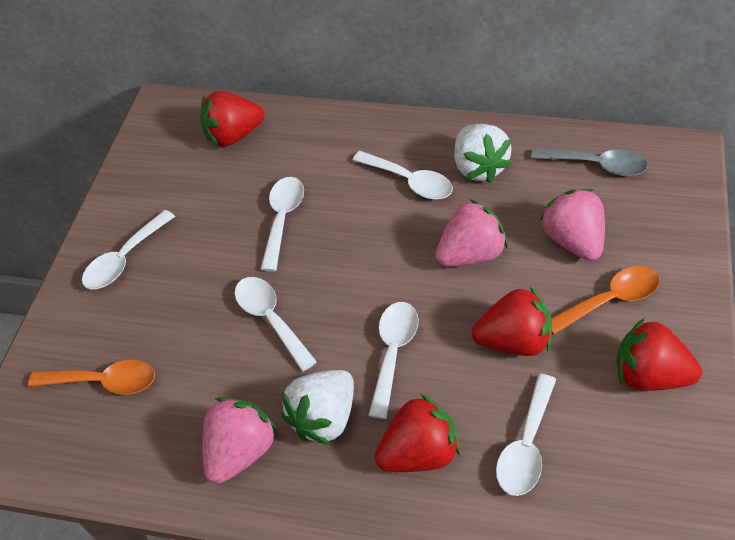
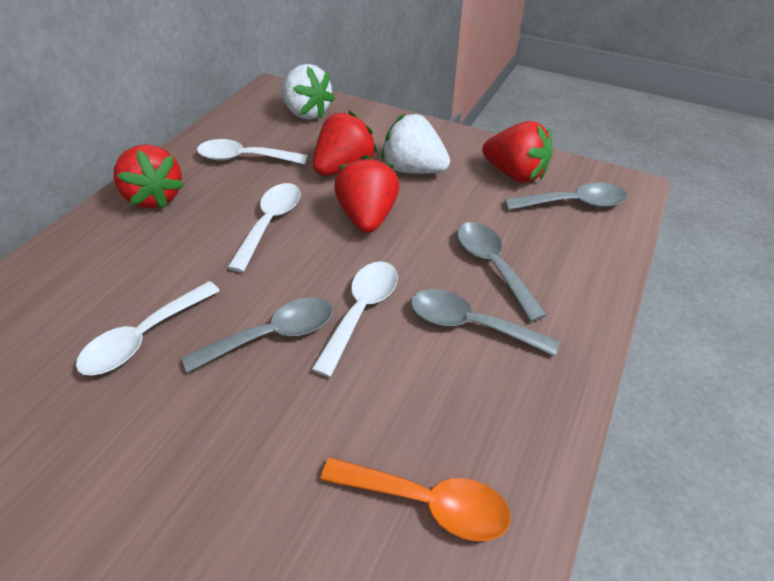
grey spoon: [531,148,648,176] = 1 -> [182,297,333,373] [411,289,559,356] [457,222,547,322] [504,182,627,210] = 4
orange spoon: [28,360,155,395] [551,266,660,334] = 2 -> [321,457,511,541] = 1
pink strawberry: [202,397,277,484] [435,199,508,267] [540,189,605,261] = 3 -> none = 0
white spoon: [82,210,175,289] [235,277,317,371] [260,177,304,272] [353,151,453,199] [368,302,419,419] [496,374,556,496] = 6 -> [76,281,220,376] [197,139,308,165] [227,183,301,272] [312,261,398,377] = 4

